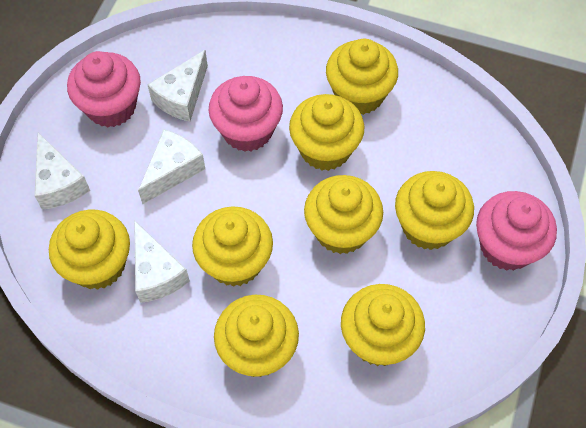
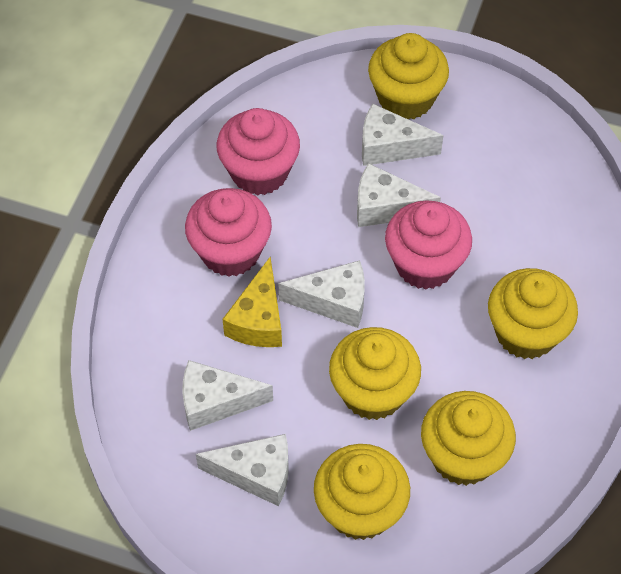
white cheese: [34,133,90,210] [134,220,190,303] [138,129,205,204] [148,50,208,122] = 4 -> [182,360,273,431] [196,434,289,506] [278,260,365,328] [357,163,441,227] [362,104,444,166] = 5
yellow cheese: none = 0 -> [223,257,282,347] = 1
yellow cupcake: [49,210,130,290] [192,206,273,287] [214,295,299,377] [289,94,364,171] [304,175,383,254] [326,39,398,115] [341,284,425,366] [395,171,474,250] = 8 -> [314,444,410,540] [329,327,421,420] [368,33,449,120] [421,391,516,486] [488,268,578,359] = 5

